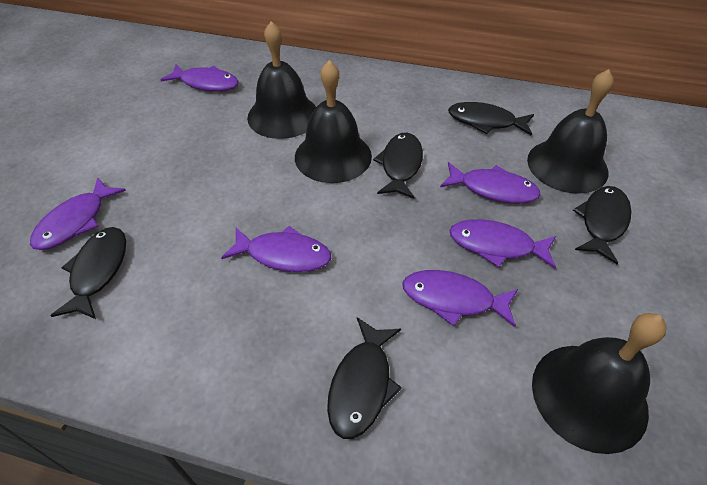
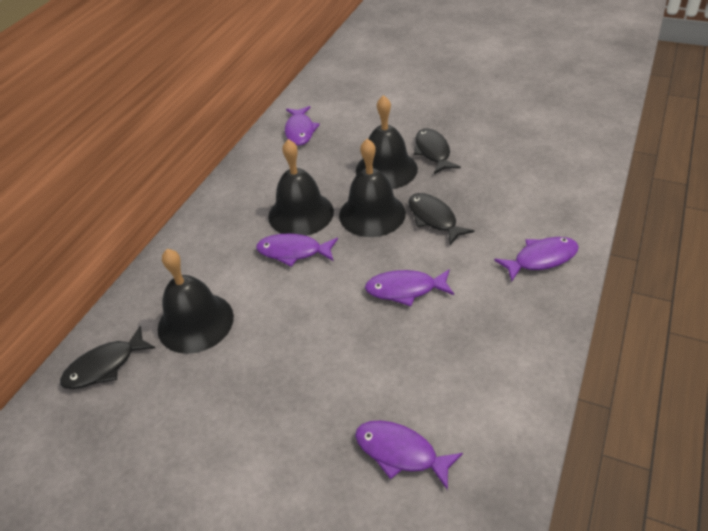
black fish: [50,227,126,319] [327,318,402,439] [373,133,423,199] [448,102,534,136] [573,186,631,264] = 5 -> [60,326,155,389] [408,193,474,245] [414,128,461,174] = 3
purple fish: [30,177,126,250] [161,64,239,91] [221,226,331,272] [402,270,518,327] [440,162,541,204] [449,219,556,268] = 6 -> [256,234,338,266] [285,106,320,146] [355,420,463,491] [365,269,454,306] [494,237,579,282] = 5

